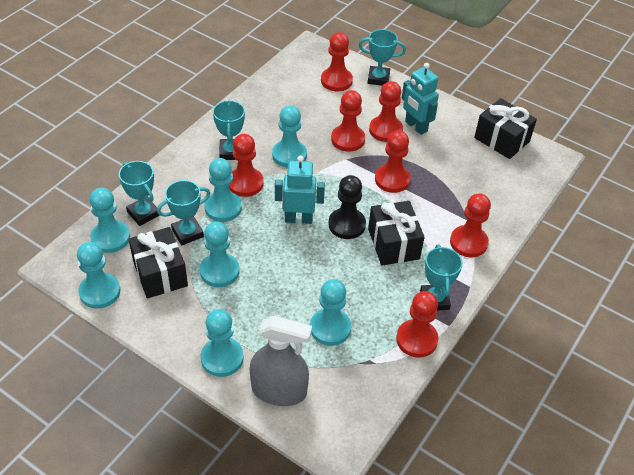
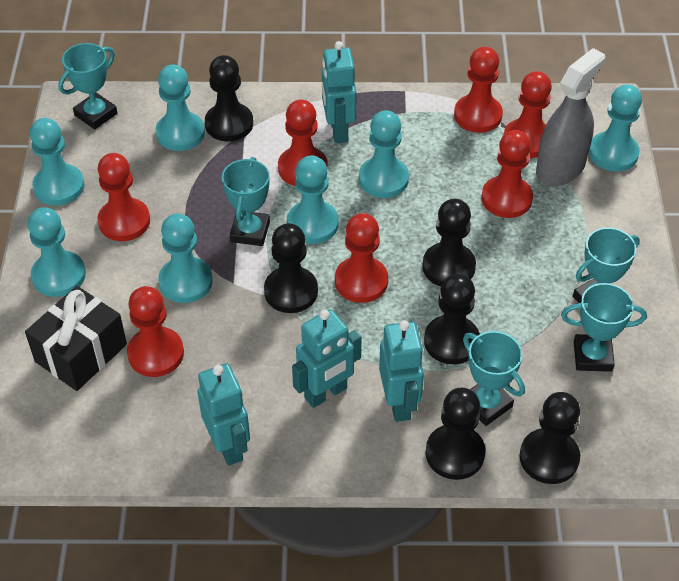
black gift: [129,227,188,299] [368,201,425,266] [474,98,537,159] = 3 -> [25,286,127,391] = 1
black pawn: [328,175,366,239] = 1 -> [205,55,253,141] [264,223,318,313] [422,199,476,286] [424,274,480,364] [426,388,485,480] [520,392,580,484] = 6
turquoise robot: [275,156,325,224] [402,63,439,135] = 2 -> [197,363,250,466] [292,309,362,408] [322,41,357,143] [379,320,424,422] = 4

